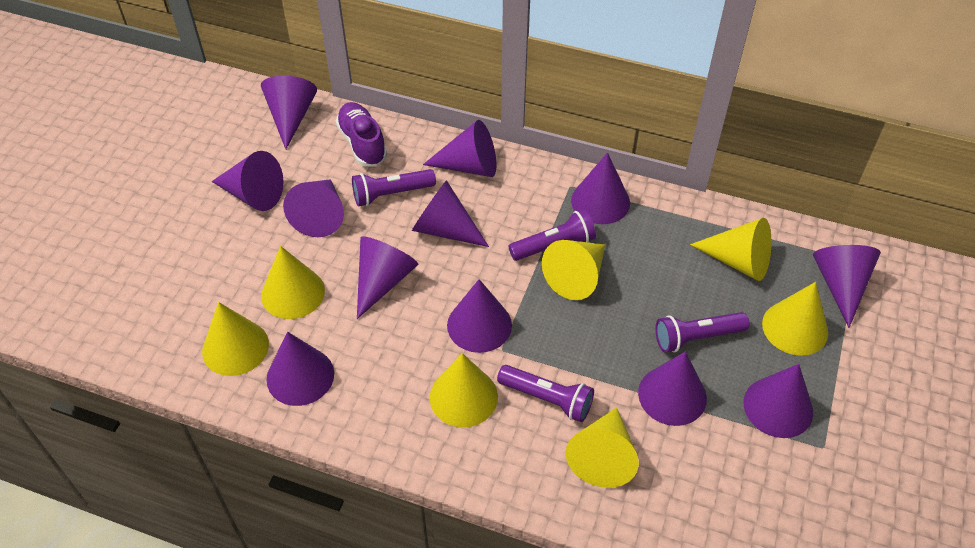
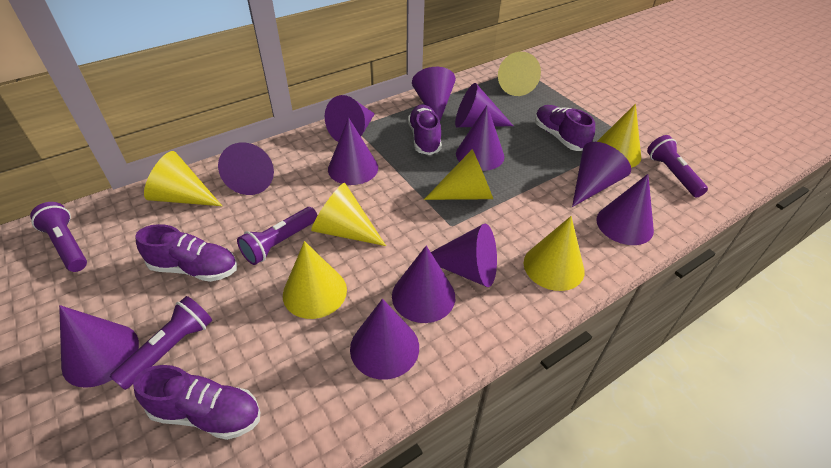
purple shoe: [336,102,387,166] = 1 -> [133,365,260,440] [135,224,237,282] [408,104,442,155] [535,105,595,151] = 4

